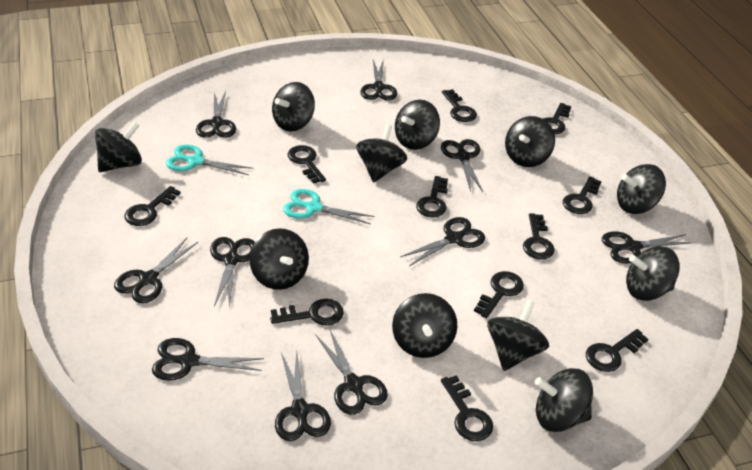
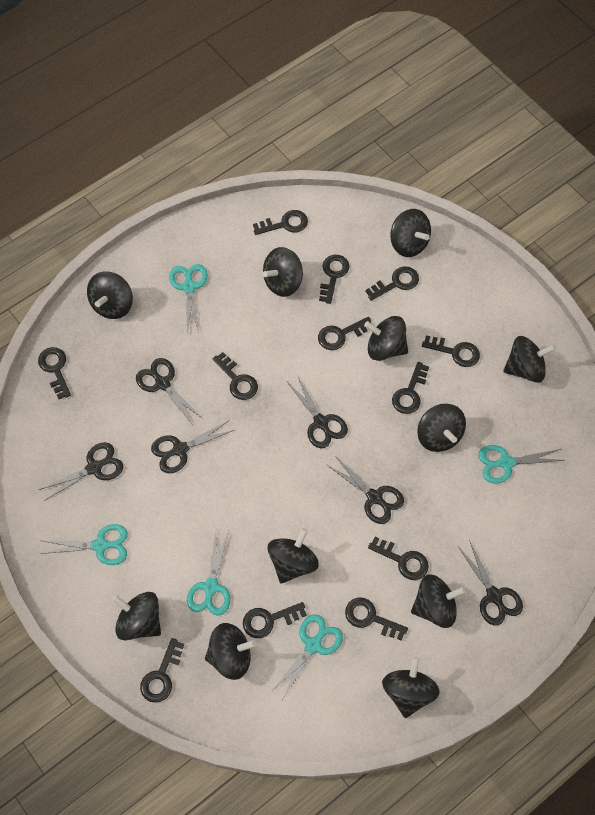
black key: [125,186,180,226] [270,298,344,326] [288,145,326,184] [416,176,448,218] [441,375,493,441] [442,89,477,122] [474,271,524,318] [523,213,555,260] [543,103,571,134] [563,177,602,214] [586,329,648,372] = 11 -> [38,347,71,399] [140,638,184,703] [212,352,258,400] [243,602,307,638] [253,210,308,235] [318,317,372,350] [319,255,350,304] [345,598,408,641] [365,266,419,301] [368,537,429,580] [392,362,429,414] [422,335,480,367] = 12
black scissors: [114,238,198,303] [152,338,264,381] [196,91,236,138] [210,237,255,308] [275,351,331,441] [315,328,388,415] [360,59,397,101] [400,217,485,266] [441,139,483,192] [602,231,693,264] = 10 -> [39,442,123,501] [136,358,203,425] [151,420,234,473] [287,375,348,448] [327,456,404,524] [458,540,523,626] = 6
turquoise scissors: [166,144,253,175] [283,189,375,225] = 2 -> [40,524,128,565] [169,264,208,333] [187,531,230,616] [271,614,343,699] [478,445,564,484] = 5

